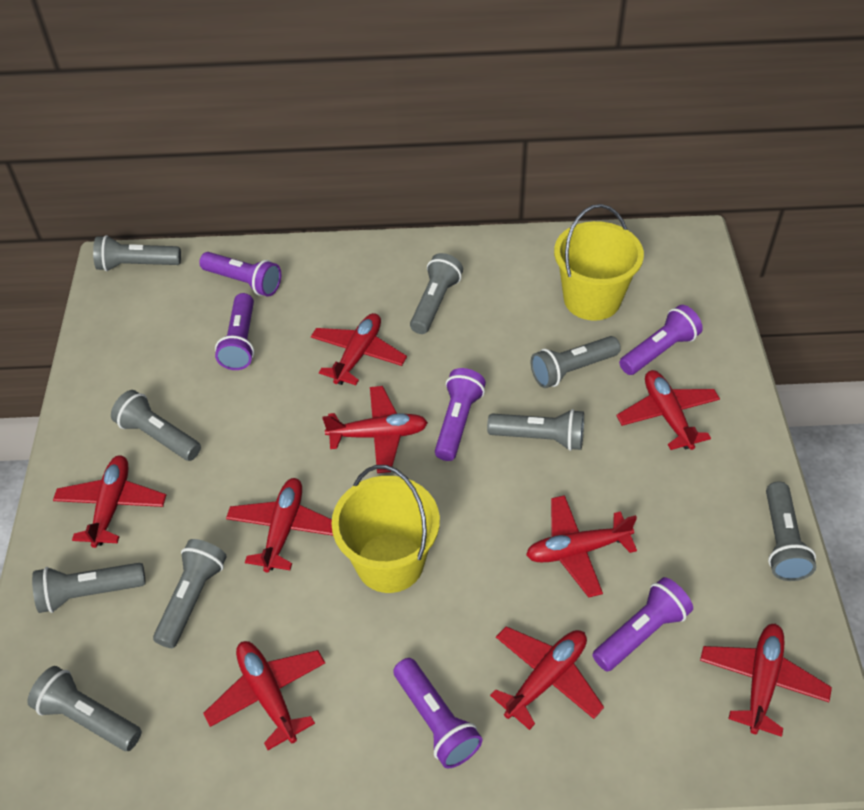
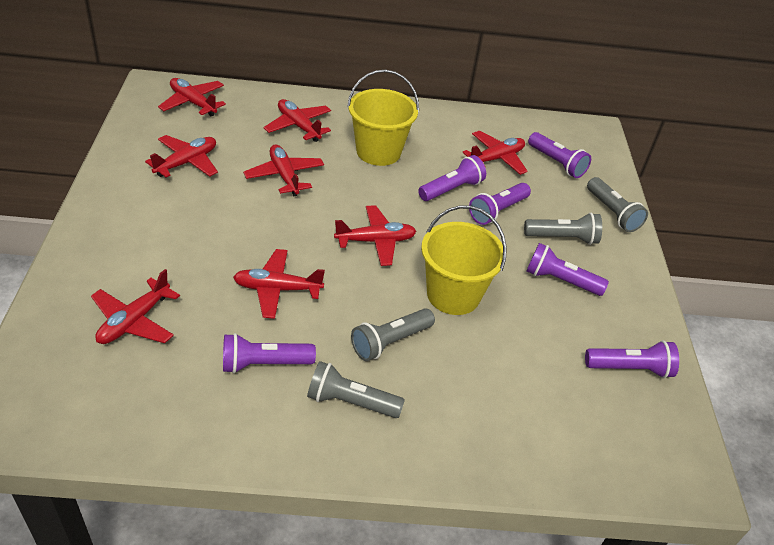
grey flashlight: [27,666,142,751] [32,563,146,613] [93,235,181,271] [111,390,201,461] [153,539,227,648] [410,253,463,334] [487,409,584,451] [531,336,621,388] [766,481,816,581] = 9 -> [307,361,405,418] [351,308,435,361] [524,213,602,245] [587,177,648,232] = 4
red plane: [53,455,166,548] [203,641,325,750] [226,478,333,573] [311,313,407,385] [322,386,428,473] [490,626,604,730] [526,495,637,598] [616,370,720,450] [700,624,832,737] = 9 -> [91,269,180,344] [145,135,218,178] [158,78,226,116] [233,249,325,319] [243,145,324,196] [264,99,331,142] [334,205,416,266] [462,131,528,175] = 8

